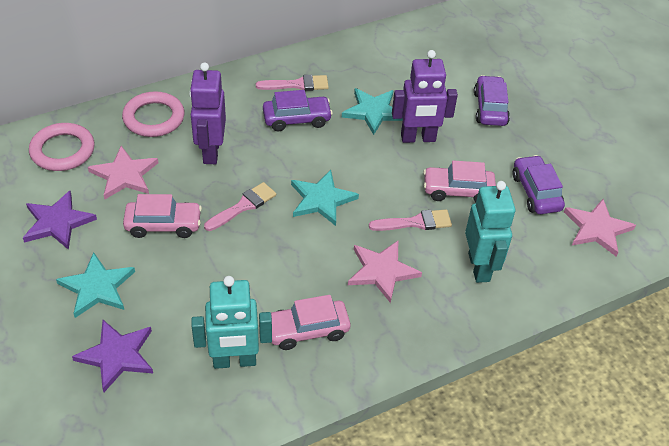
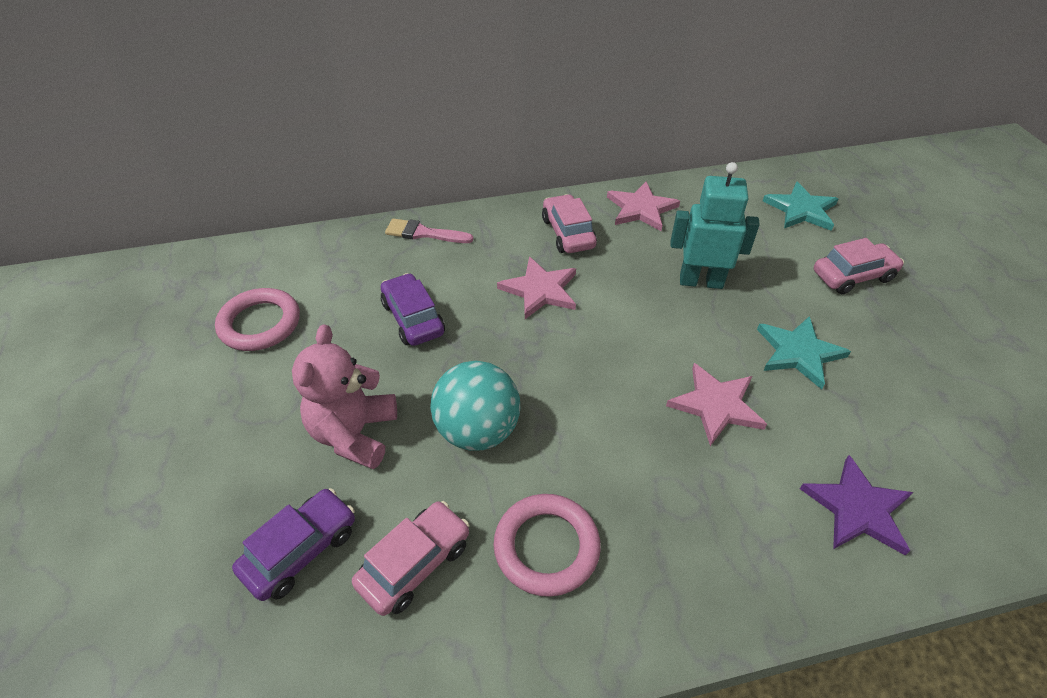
pink brush: [204,182,276,231] [256,75,329,91] [369,209,452,231] = 3 -> [385,218,473,243] = 1
pink teddy bear: none = 0 -> [292,324,397,469] = 1
purple car: [263,90,333,131] [474,75,510,126] [513,155,565,214] = 3 -> [232,488,355,601] [381,273,445,346] = 2
purple robot: [189,62,226,164] [392,50,458,143] = 2 -> none = 0
purple star: [23,191,97,250] [72,320,153,392] = 2 -> [800,455,913,555] = 1
turquoise ball: none = 0 -> [430,361,520,451] = 1
turquoise robot: [191,276,272,369] [465,181,515,283] = 2 -> [671,162,760,289] = 1
turquoise star: [56,252,135,318] [291,170,359,226] [342,88,403,135] = 3 -> [757,316,851,389] [763,182,838,231] = 2

